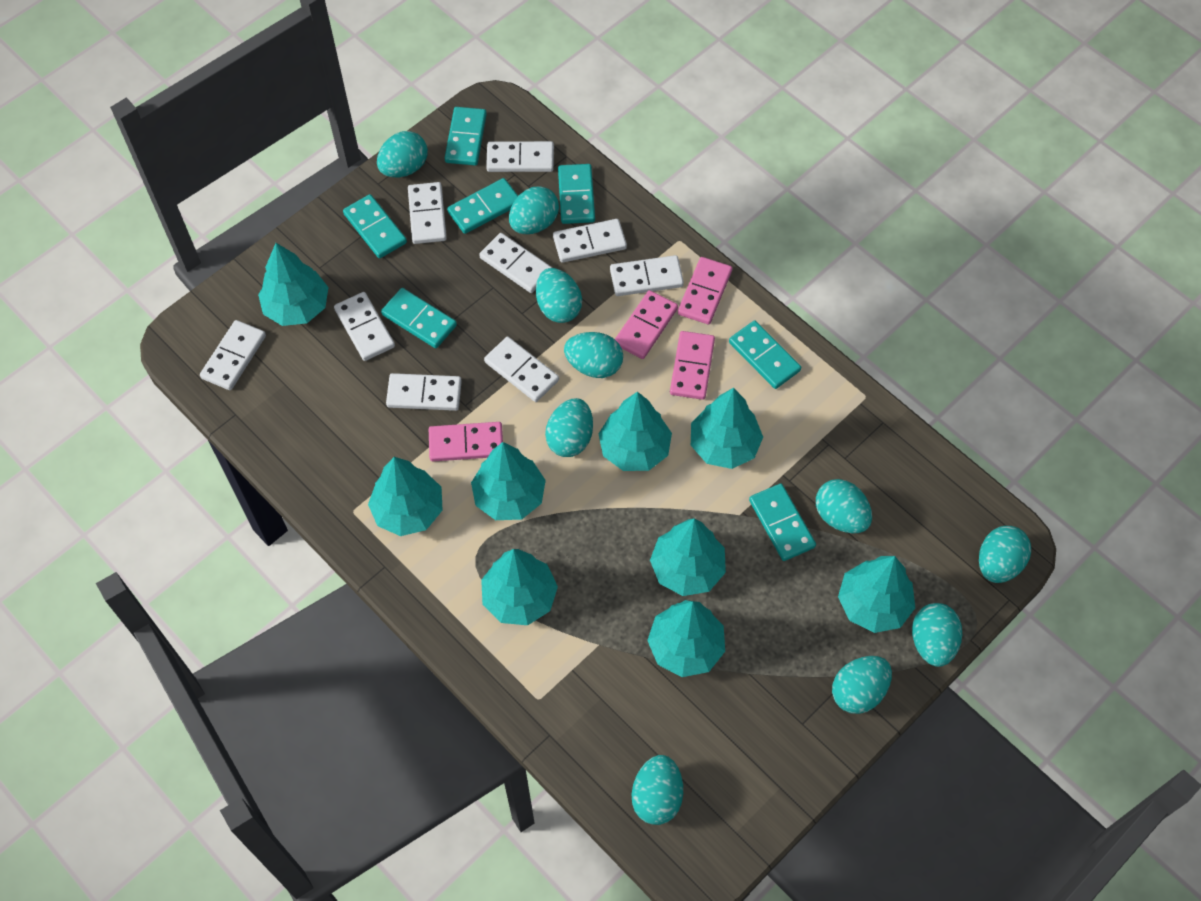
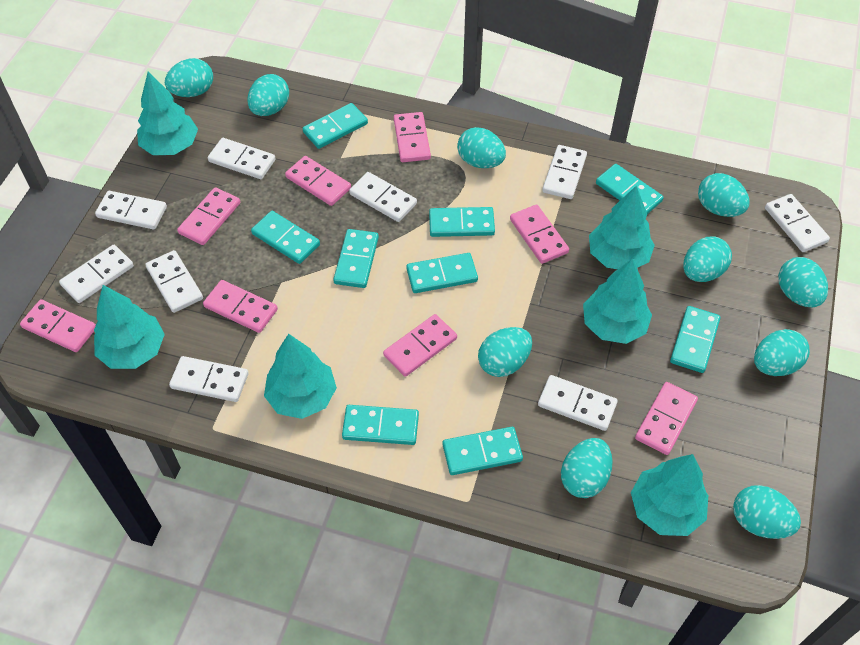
pink domino: [429,422,503,461] [615,290,678,359] [670,331,715,400] [678,257,732,324] = 4 -> [20,299,96,352] [177,187,240,245] [203,280,278,333] [285,156,351,206] [383,314,457,377] [394,112,431,162] [510,204,569,264] [635,382,698,455] = 8
turquoise domino: [343,194,407,258] [381,288,457,348] [445,107,487,165] [447,178,518,234] [558,164,595,224] [729,320,801,389] [749,484,816,561] = 7 -> [251,211,320,264] [303,103,368,149] [333,229,379,288] [342,405,419,445] [406,253,478,293] [429,207,495,237] [442,427,523,475] [596,164,664,214] [670,306,720,373] = 9
turquoise tree: [258,243,329,326] [368,457,443,536] [471,442,546,520] [481,549,558,625] [599,392,672,471] [647,600,725,677] [650,518,726,596] [691,388,763,469] [838,556,915,633] = 9 -> [94,285,165,369] [137,72,198,155] [264,334,337,419] [583,258,652,344] [589,186,655,269] [631,454,708,536] = 6

